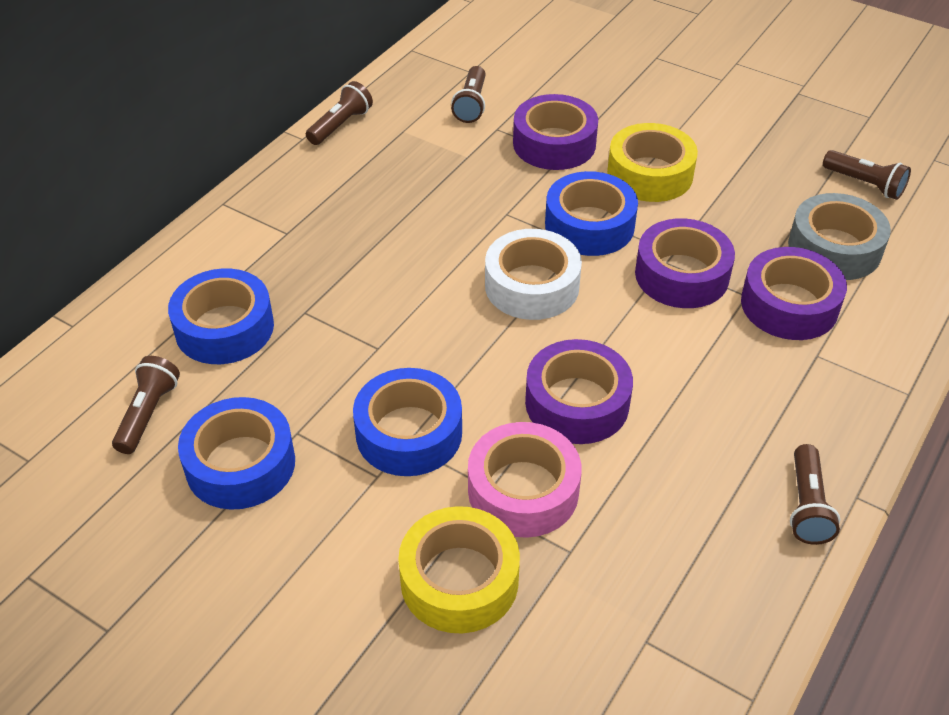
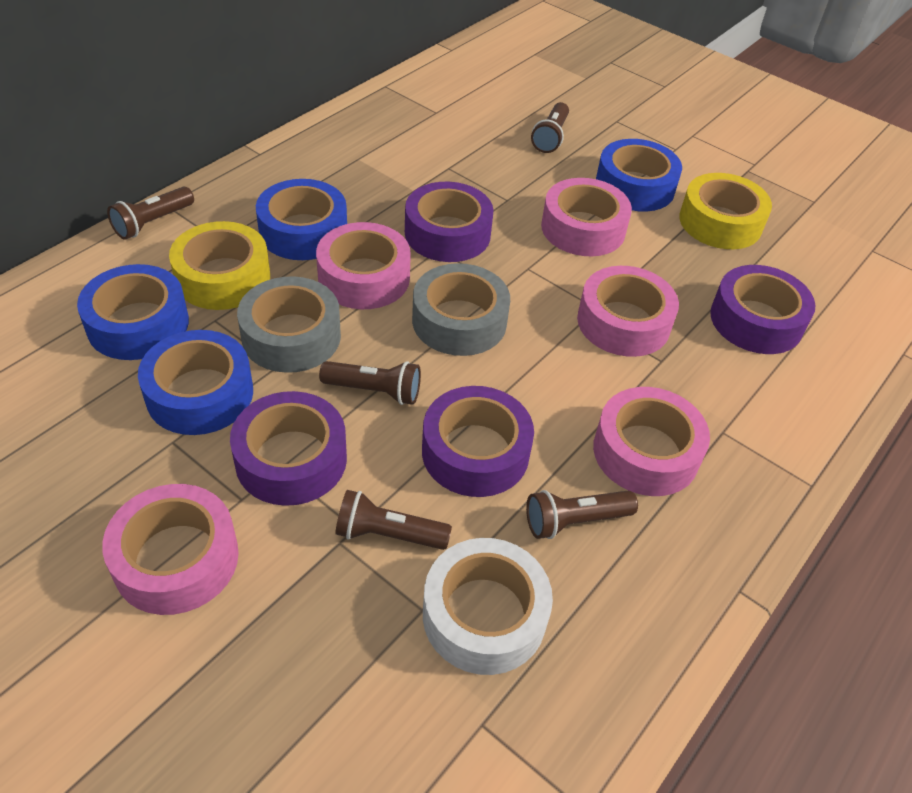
grey tape: [788,193,891,280] = 1 -> [237,276,341,373] [412,263,510,356] = 2
pink tape: [468,422,582,538] = 1 -> [102,484,239,615] [316,222,411,309] [541,178,632,256] [577,266,679,357] [593,387,710,496] = 5

